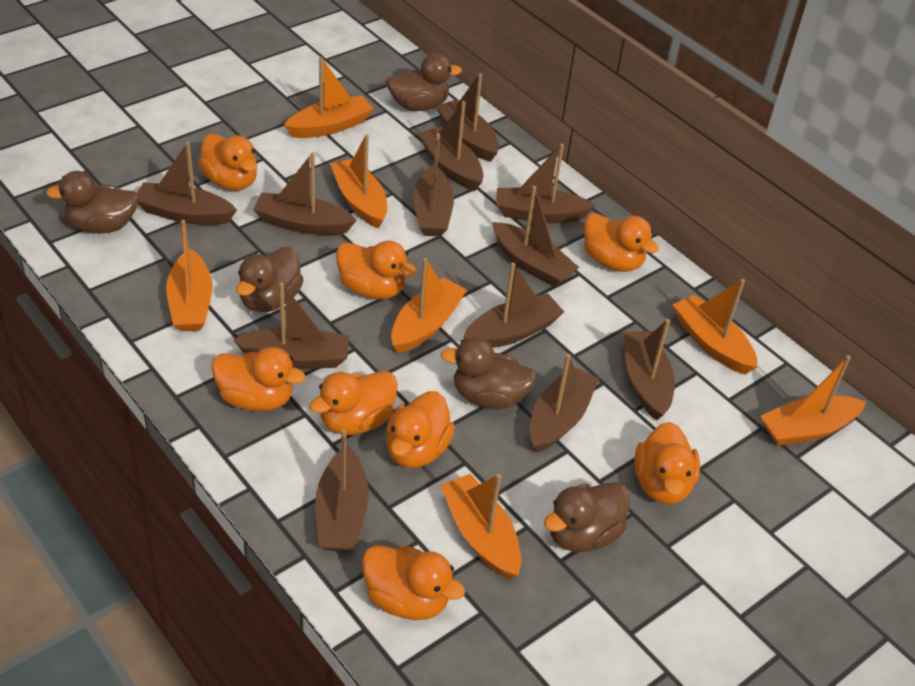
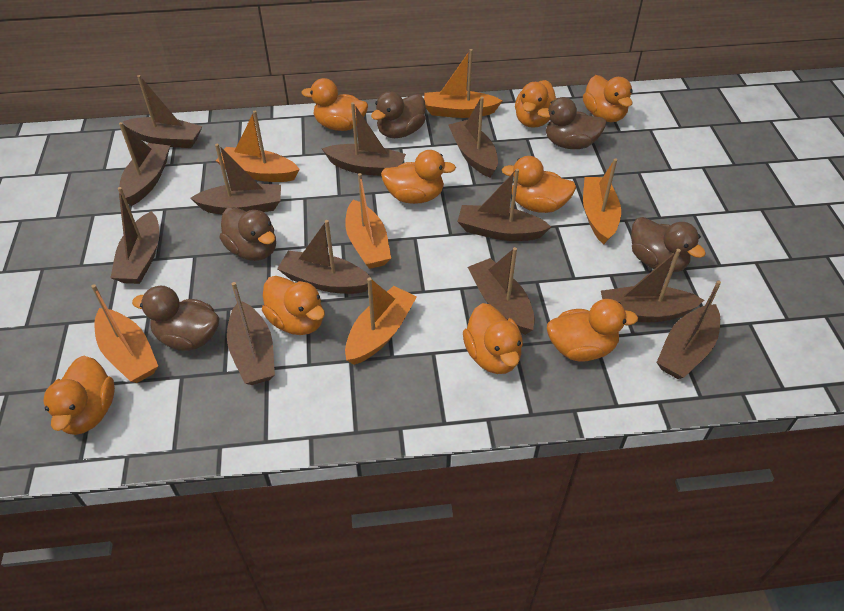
orange boat: [166,220,213,331] [284,57,374,138] [330,135,387,229] [391,258,467,353] [440,474,521,579] [672,279,758,374] [760,355,866,446] = 7 -> [91,284,158,383] [216,111,300,182] [345,173,391,269] [345,277,417,365] [424,49,503,118] [583,158,621,244] = 6
orange duck: [198,134,257,191] [211,347,306,411] [309,371,398,435] [336,240,416,299] [362,545,465,620] [386,391,455,468] [584,213,659,272] [634,422,700,504] = 8 -> [43,356,115,435] [262,276,325,335] [302,78,368,131] [381,150,456,204] [463,303,523,374] [502,156,576,213] [515,80,557,128] [547,299,638,361] [583,75,633,122] = 9

